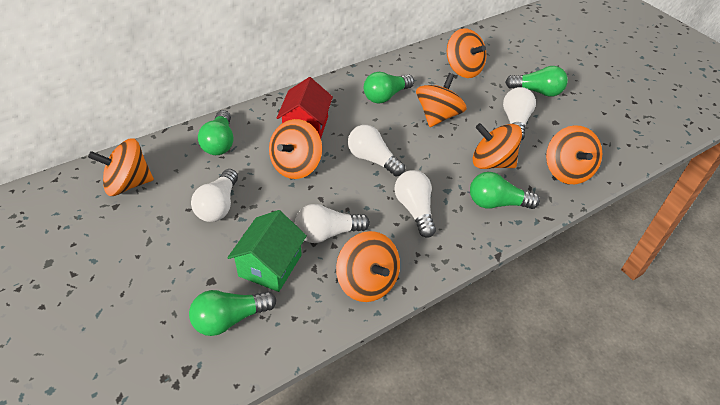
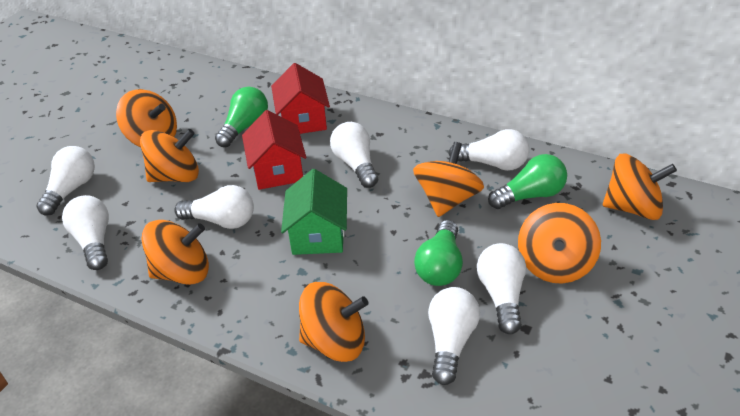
green light bulb: [189,290,276,336] [198,110,233,155] [364,72,414,103] [470,172,540,209] [505,66,568,97] = 5 -> [215,87,268,147] [414,220,463,286] [488,154,567,209] = 3
red house: [277,77,333,138] = 1 -> [242,110,306,190] [271,63,330,134] = 2
white light bulb: [191,169,238,222] [295,204,370,243] [348,125,405,176] [394,170,436,238] [503,87,536,141] = 5 -> [36,146,95,215] [62,195,109,270] [174,185,254,229] [330,122,378,188] [428,287,480,385] [448,129,529,171] [477,243,526,334] = 7

